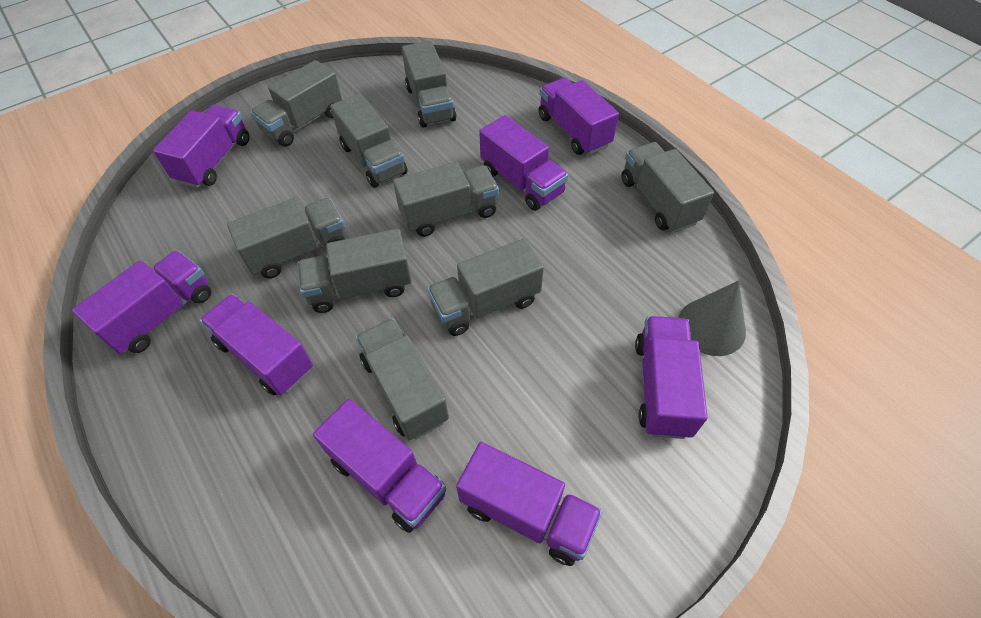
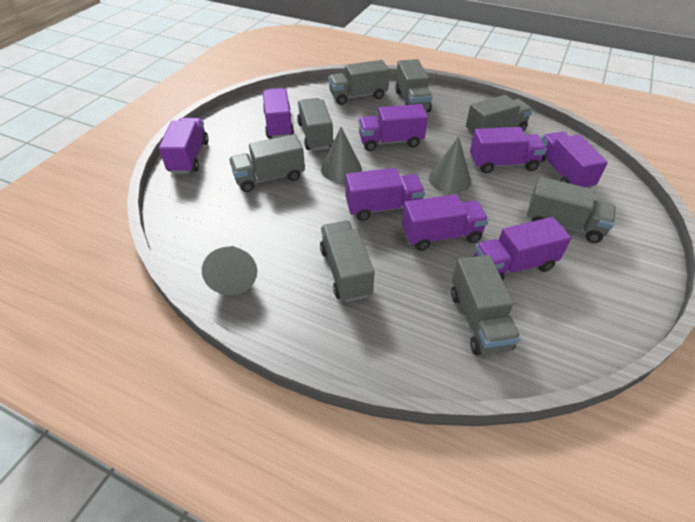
grey cone: [678,281,746,356] = 1 -> [202,246,257,295] [321,127,362,182] [429,137,471,193] = 3
grey truck: [227,198,346,278] [250,60,342,147] [297,229,412,313] [330,94,408,188] [355,318,449,440] [393,162,499,237] [402,41,456,128] [427,239,544,336] [621,142,714,232] = 9 -> [229,134,305,192] [297,98,334,151] [320,221,375,302] [328,60,390,105] [395,59,433,112] [451,255,521,355] [466,95,533,136] [527,177,616,243] = 8

